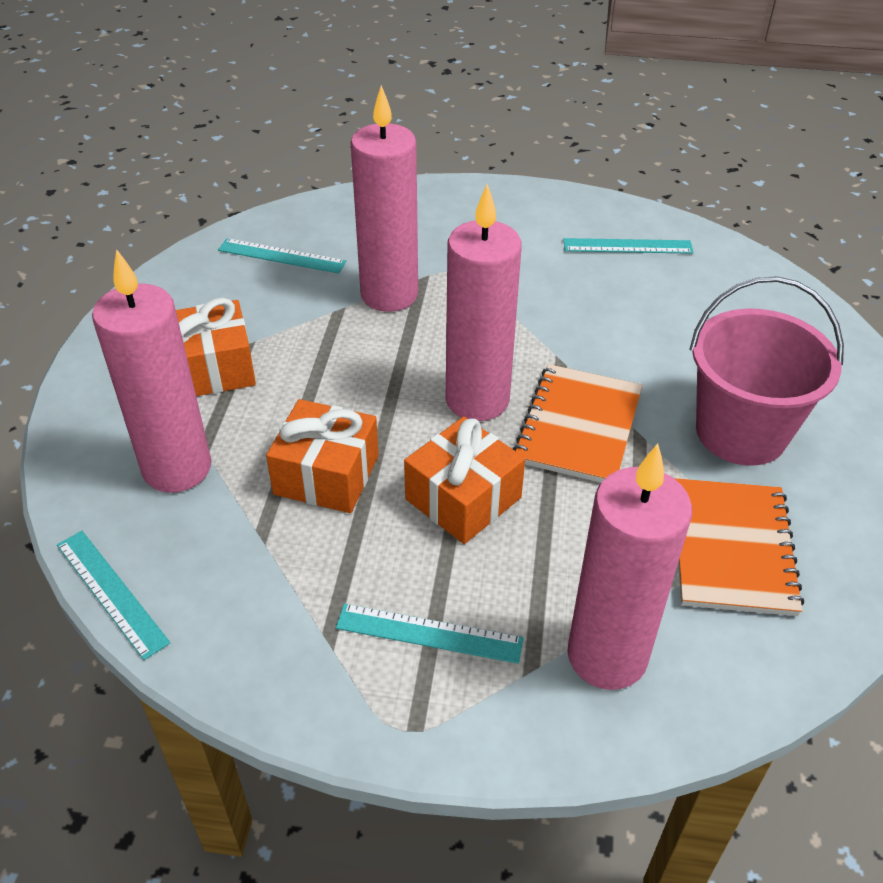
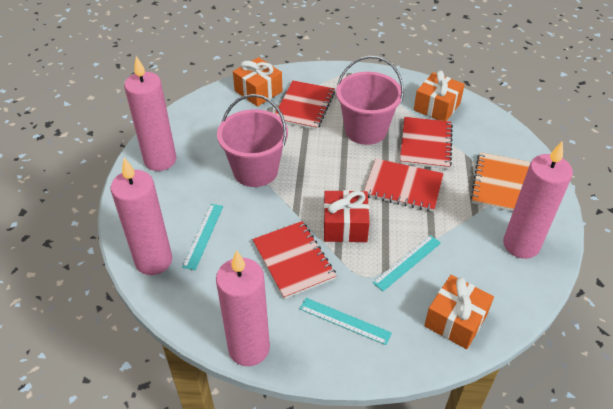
orange notebook: [513,364,642,483] [674,478,804,616] = 2 -> [470,152,530,212] = 1
pink bucket: [689,276,844,466] = 1 -> [217,94,288,187] [336,56,404,145] = 2
red gift: none = 0 -> [323,190,370,242] = 1
red notebook: none = 0 -> [252,221,337,299] [275,80,335,130] [364,159,444,212] [400,117,453,169] = 4
turquoise ruler: [57,531,170,660] [218,238,346,274] [336,604,524,664] [563,238,694,254] = 4 -> [182,204,223,270] [300,298,392,345] [373,235,441,291] = 3

